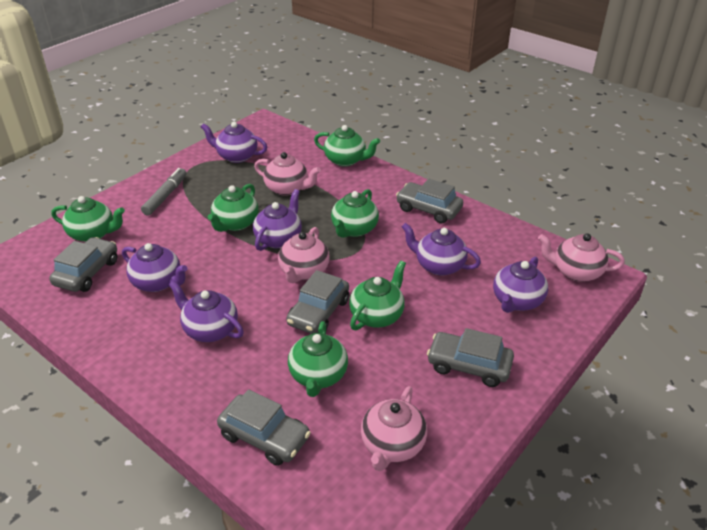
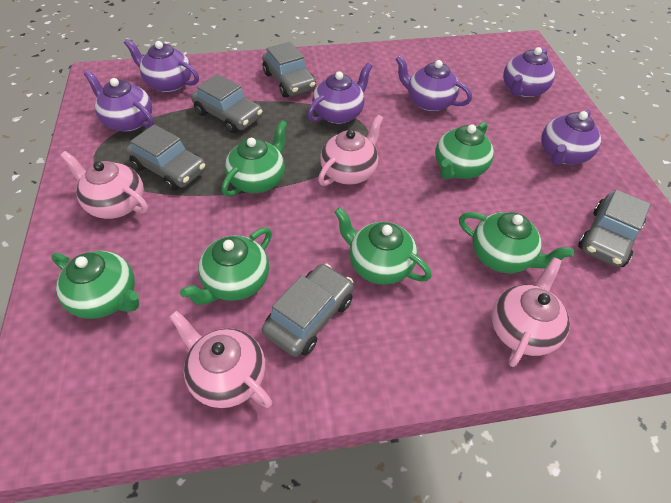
grey marker: [141,168,187,216] = 1 -> none = 0

